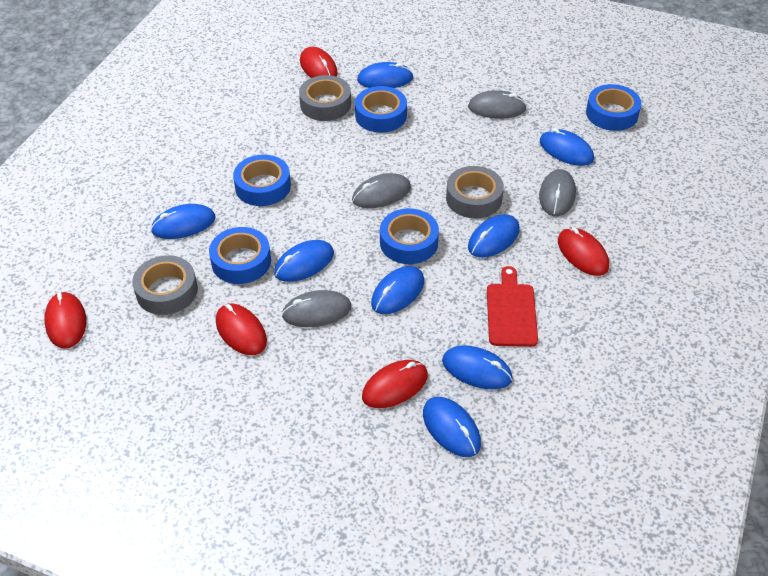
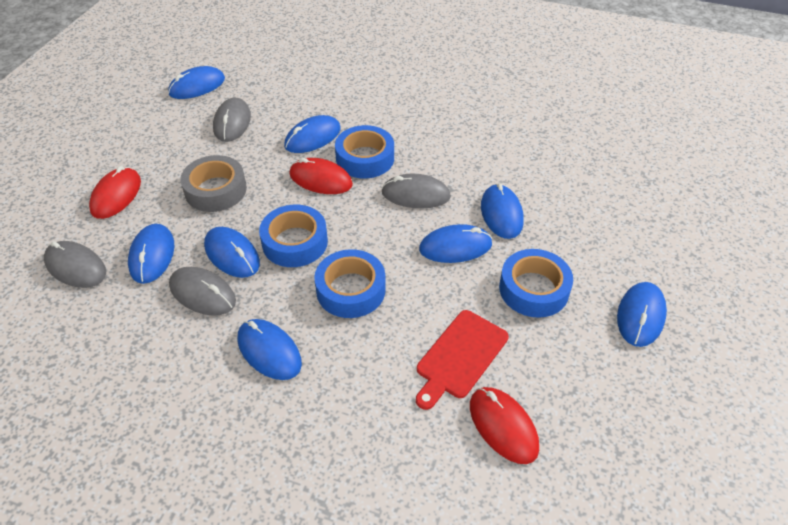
blue tape: [209,227,271,284] [233,155,291,206] [355,86,407,133] [380,208,439,264] [586,84,641,131] = 5 -> [259,205,328,267] [314,249,386,318] [335,125,394,178] [499,249,573,318] = 4
grey tape: [132,255,198,315] [299,75,351,121] [446,166,504,218] = 3 -> [180,155,247,212] = 1
red mouse: [44,292,86,349] [216,303,267,355] [300,47,338,78] [362,360,428,408] [558,227,609,276] = 5 -> [89,166,141,219] [289,158,353,194] [470,387,539,464] = 3

